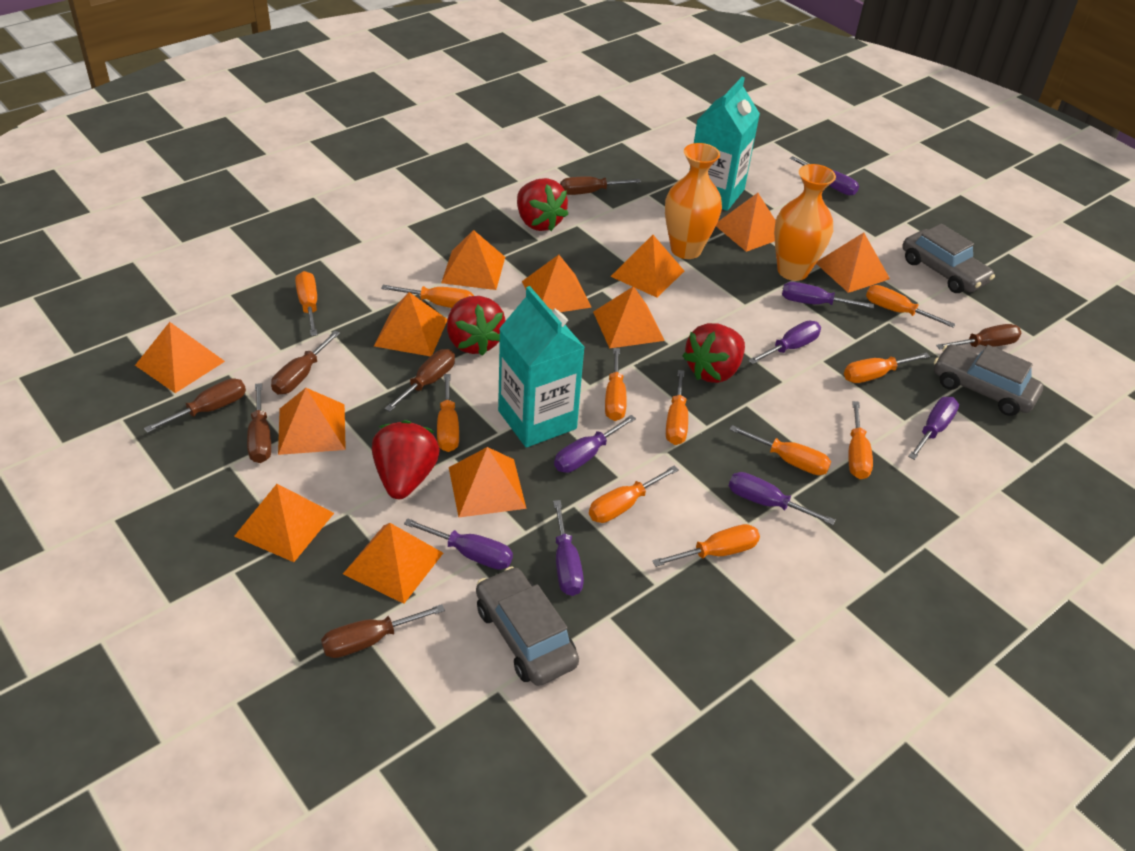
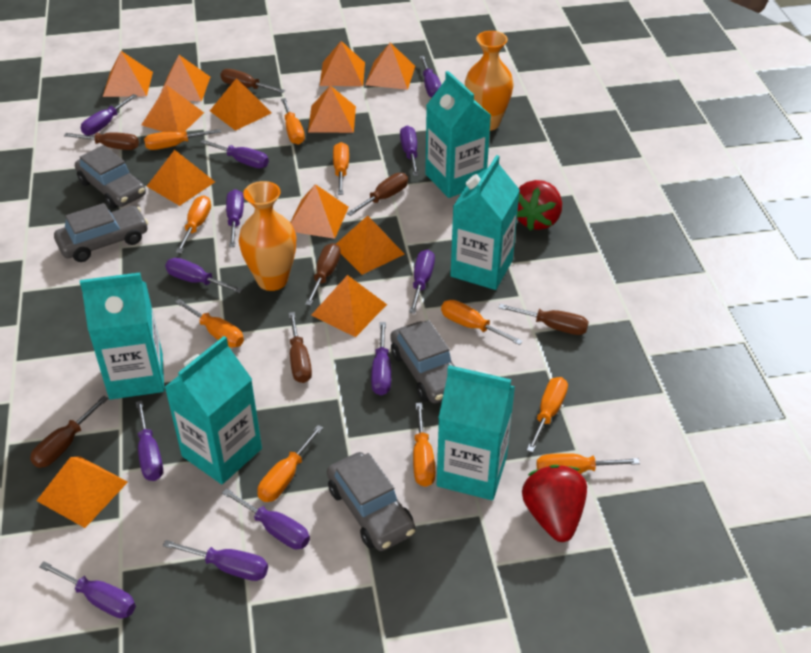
grey car: [476,566,579,686] [902,224,995,293] [934,344,1043,416] = 3 -> [54,203,148,262] [75,145,146,209] [327,452,415,551] [390,320,454,403] = 4
orange screwdriver: [295,271,318,336] [381,285,474,308] [437,374,459,452] [589,466,679,523] [605,348,627,421] [652,524,760,567] [666,370,688,445] [729,425,831,475] [844,352,930,383] [848,401,873,479] [866,285,955,328] = 11 -> [144,129,221,150] [175,299,244,348] [176,195,211,253] [258,425,323,502] [281,98,305,145] [333,142,349,195] [413,403,435,487] [441,300,523,345] [527,377,568,452] [536,453,640,474] = 10
purple screwdriver: [404,518,513,570] [553,500,584,596] [554,415,636,473] [729,472,836,525] [748,321,821,364] [782,282,874,308] [790,156,859,196] [908,397,959,460] = 8 -> [39,561,136,619] [81,94,137,136] [136,401,163,481] [163,540,268,581] [165,258,243,293] [200,140,269,168] [222,488,310,549] [226,189,244,247] [371,322,391,395] [400,126,419,176] [409,249,435,314] [419,56,441,98] = 12
red strawberry: [372,420,440,499] [447,296,506,356] [517,178,568,231] [683,323,745,383] = 4 -> [517,180,562,231] [522,465,587,542] = 2
turquoise carton: [498,286,585,448] [689,77,760,211] = 2 -> [80,272,164,400] [165,336,262,484] [425,71,491,198] [437,365,515,500] [450,155,520,290] = 5

